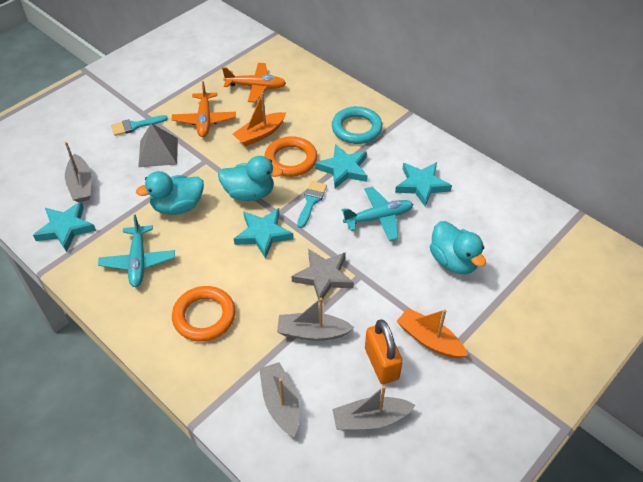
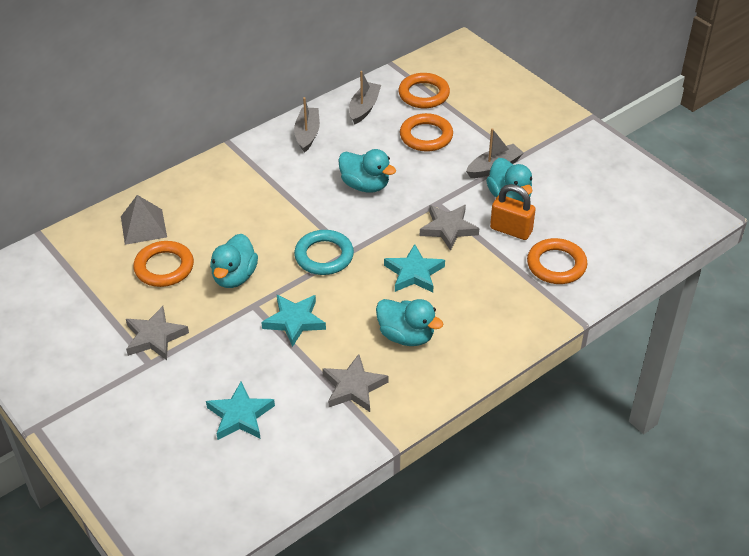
grey boat: [65,142,92,202] [259,362,299,437] [277,298,354,341] [332,386,416,430] = 4 -> [294,97,320,153] [349,71,381,124] [466,128,523,178] = 3
grey star: [292,249,354,300] = 1 -> [126,306,189,360] [322,354,388,412] [420,205,479,251] = 3
orange boat: [233,93,286,146] [397,308,468,359] = 2 -> none = 0
orange plane: [171,81,236,137] [222,63,286,103] = 2 -> none = 0
orange ring: [172,286,236,342] [265,136,317,177] = 2 -> [133,241,194,287] [398,73,450,108] [400,113,453,151] [527,238,588,284] = 4
turquoise brush: [111,115,168,136] [297,181,327,228] = 2 -> none = 0
turquoise duck: [136,171,204,215] [218,156,283,201] [430,221,486,274] = 3 -> [210,234,258,288] [338,149,396,193] [376,299,444,346] [486,158,532,202] = 4
turquoise plane: [98,215,175,287] [341,186,413,241] = 2 -> none = 0
turquoise star: [33,202,96,252] [234,208,294,259] [315,144,368,189] [395,162,452,207] = 4 -> [206,381,275,440] [261,295,326,347] [384,244,445,293] = 3

